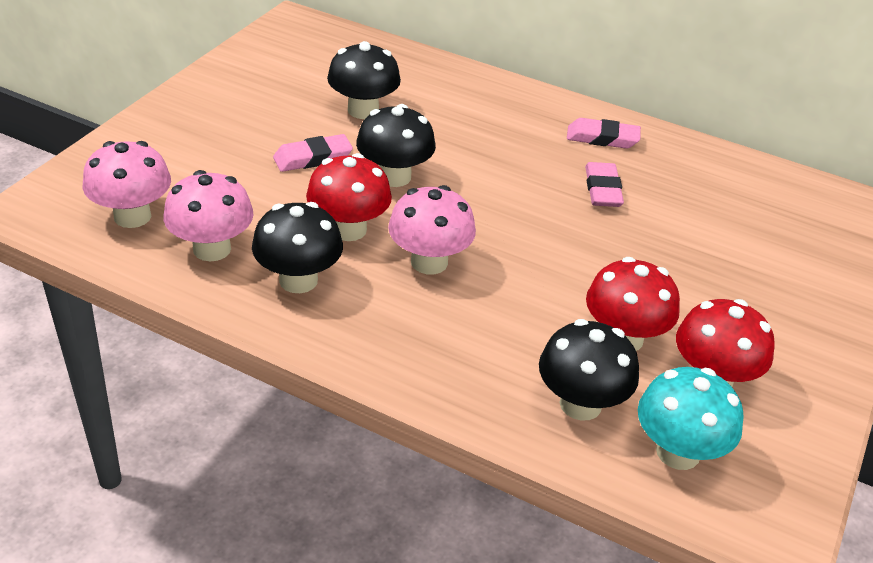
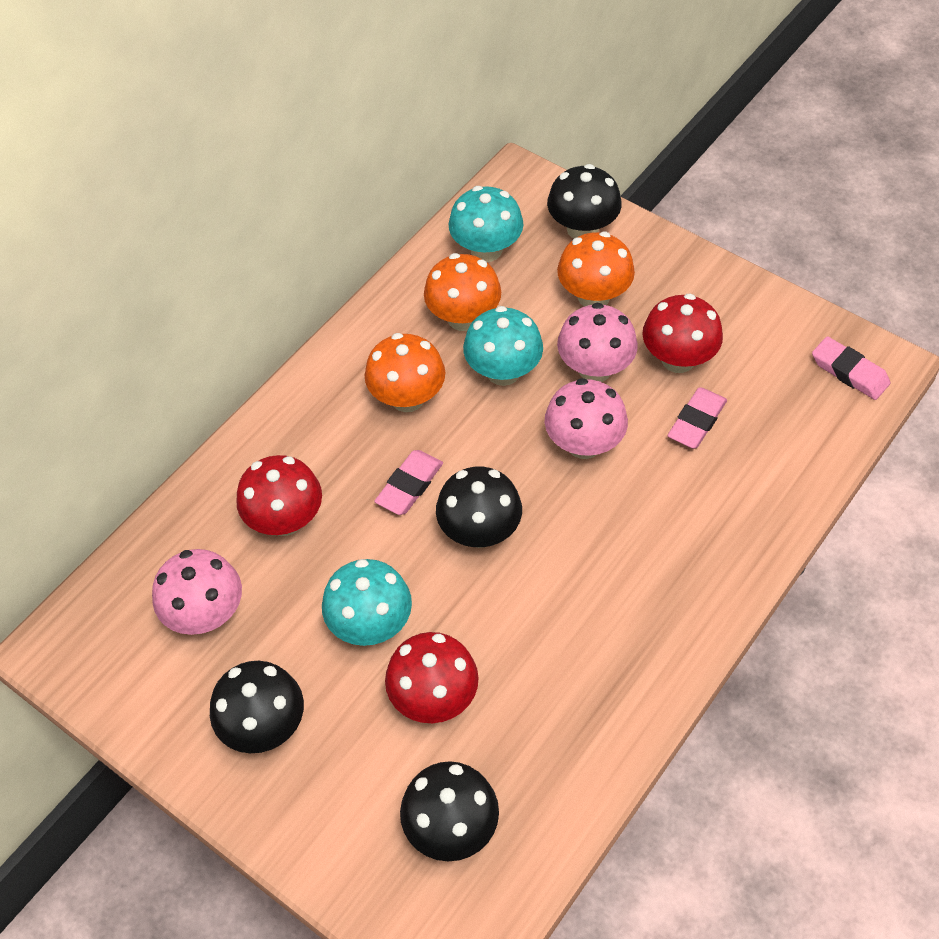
orange mushroom: none = 0 -> [365,333,445,412] [424,253,501,331] [557,232,635,307] = 3
turquoise mushroom: [638,367,744,470] = 1 -> [322,559,412,646] [448,186,523,262] [463,306,543,386] = 3

